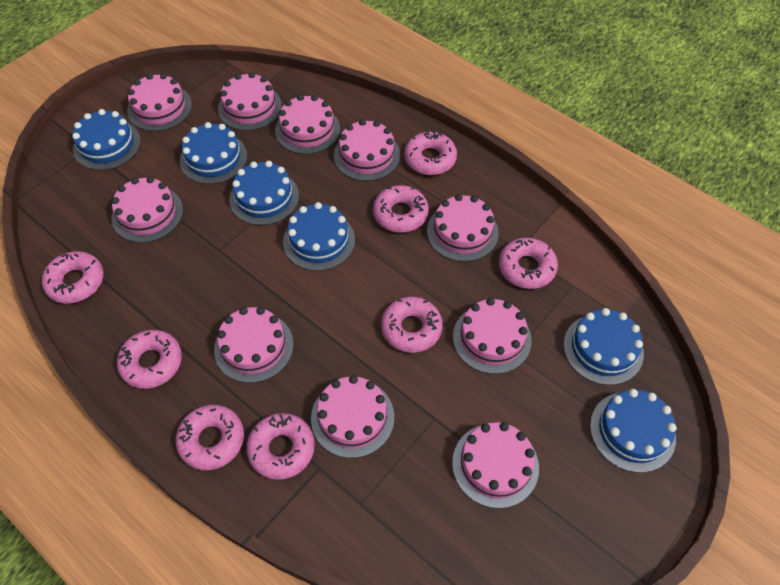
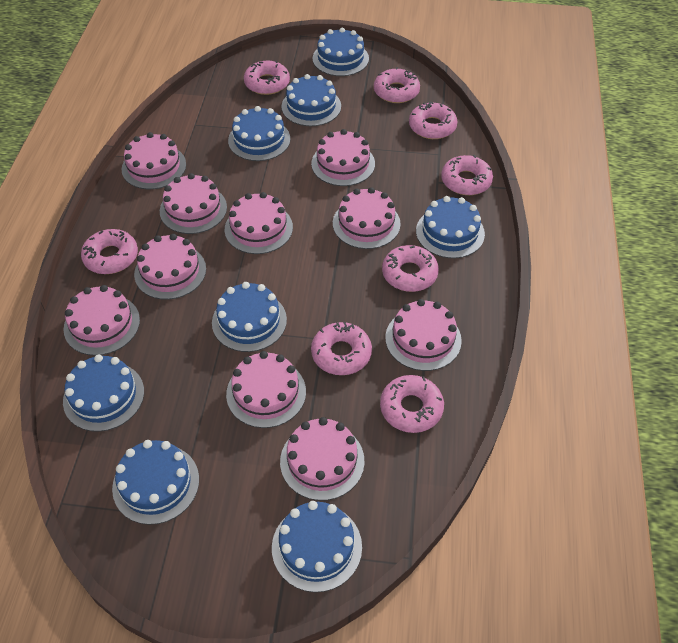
blue cake: [72,109,141,170] [180,122,247,184] [229,161,299,225] [283,202,355,271] [564,308,644,385] [590,389,677,473] = 6 -> [63,354,144,432] [112,440,199,525] [212,282,287,352] [228,106,290,161] [272,501,362,592] [281,74,341,126] [313,28,369,76] [416,196,485,258] = 8

